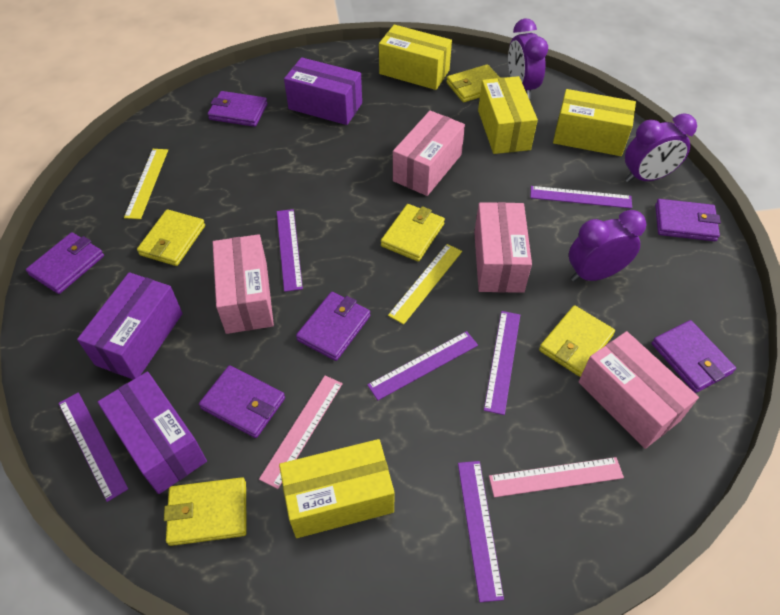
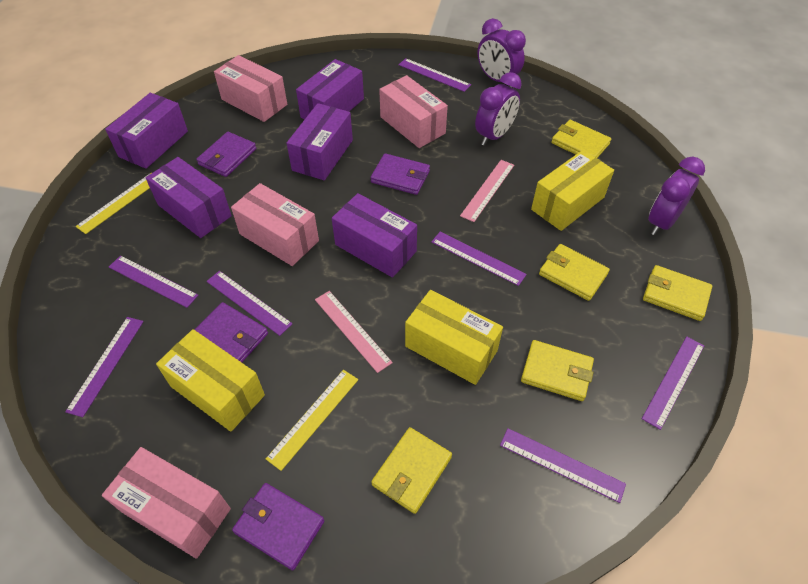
purple box: [77,272,183,380] [98,372,207,494] [284,57,362,125] = 3 -> [105,93,188,169] [146,157,232,238] [287,103,353,180] [296,59,364,120] [332,193,417,278] = 5
purple ruler: [58,392,128,502] [277,209,303,292] [367,331,478,400] [458,461,504,602] [484,311,520,415] [530,186,632,209] = 6 -> [65,317,144,417] [109,256,199,308] [207,271,293,336] [399,58,471,92] [431,232,527,286] [500,428,626,503] [642,336,704,430] = 7
purple wallet: [26,232,104,294] [199,365,285,438] [208,91,268,127] [296,292,371,361] [652,320,736,393] [655,199,721,241] = 6 -> [194,302,268,362] [197,132,256,177] [232,483,324,570] [371,153,430,195] = 4
yellow box: [279,439,395,538] [379,25,452,90] [478,76,538,154] [553,89,636,156] = 4 -> [156,329,265,432] [405,290,503,385] [531,150,614,231] = 3

